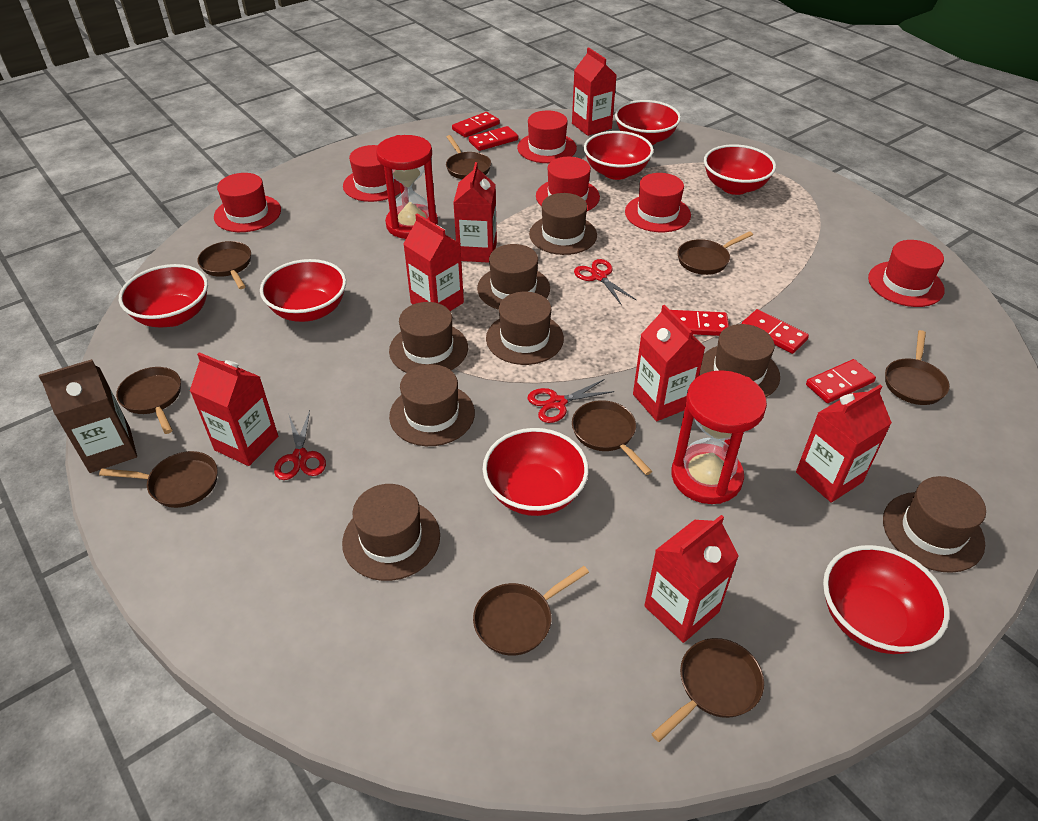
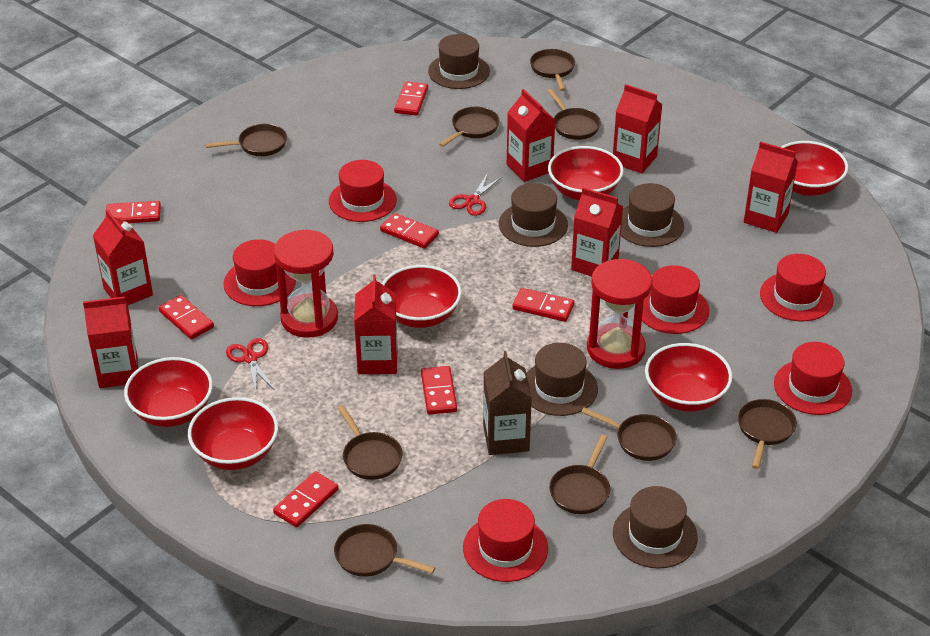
brown hat: [342,484,440,581] [389,302,468,373] [389,364,475,446] [477,244,550,310] [486,292,564,365] [529,193,597,255] [699,324,780,397] [883,476,986,573] = 8 -> [428,34,490,89] [499,183,568,247] [526,343,598,416] [613,486,698,569] [621,183,684,247] = 5
red bowl: [119,264,208,328] [260,259,346,322] [483,428,589,516] [584,131,654,180] [615,100,681,145] [704,144,776,195] [823,545,950,654] = 7 -> [124,357,213,427] [188,397,278,470] [382,265,462,328] [548,146,624,200] [645,343,732,412] [781,141,848,196] = 6
red domino: [452,112,500,137] [469,126,518,151] [670,310,729,336] [742,309,809,354] [806,359,876,403] = 5 -> [105,201,161,223] [158,295,214,340] [273,471,339,527] [380,213,439,249] [394,81,428,116] [421,366,457,415] [512,288,574,322] = 7
red scissors: [274,411,326,480] [528,379,614,423] [574,259,636,305] = 3 -> [226,338,274,393] [449,173,502,216] = 2

